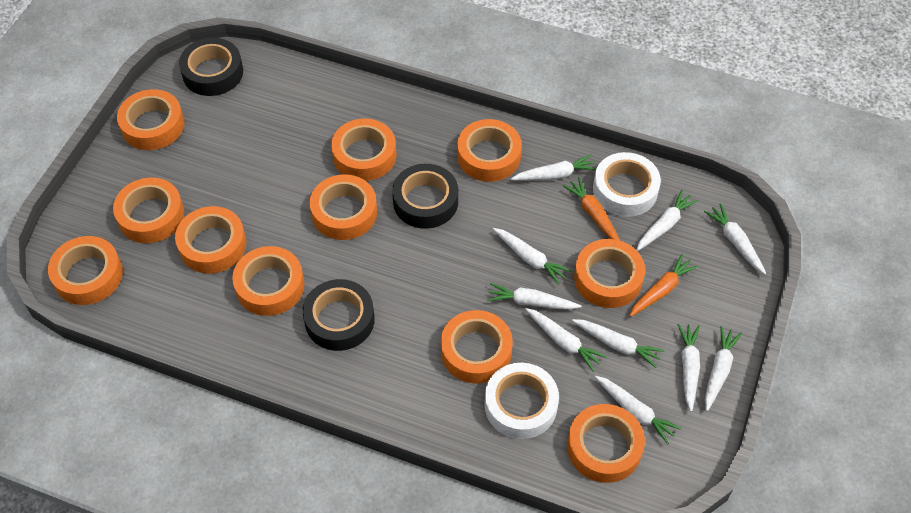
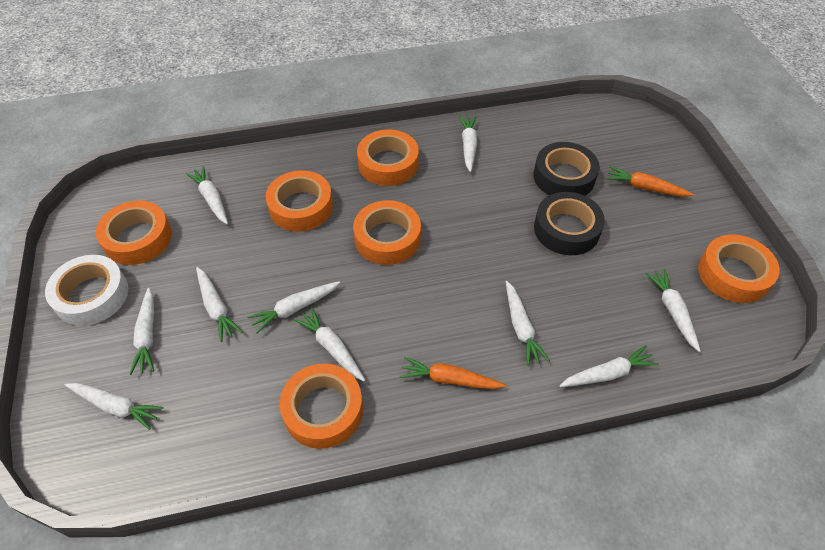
black tape: [179,38,243,96] [303,279,375,351] [392,164,458,229] = 3 -> [533,142,600,196] [534,192,605,255] = 2
orange tape: [48,236,123,305] [113,177,184,243] [117,89,184,150] [175,206,246,274] [232,246,304,316] [310,174,377,240] [331,119,396,181] [441,310,513,383] [457,119,522,182] [567,404,645,483] [574,239,645,308] = 11 -> [96,200,172,265] [266,170,333,231] [280,364,363,449] [353,200,421,265] [357,130,419,186] [698,235,780,303] = 6
white tape: [484,363,559,439] [593,152,661,217] = 2 -> [45,255,128,326] = 1

